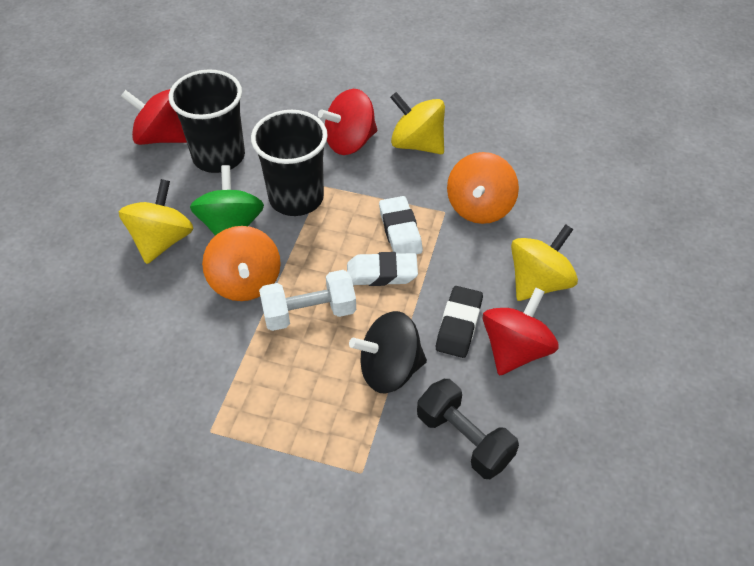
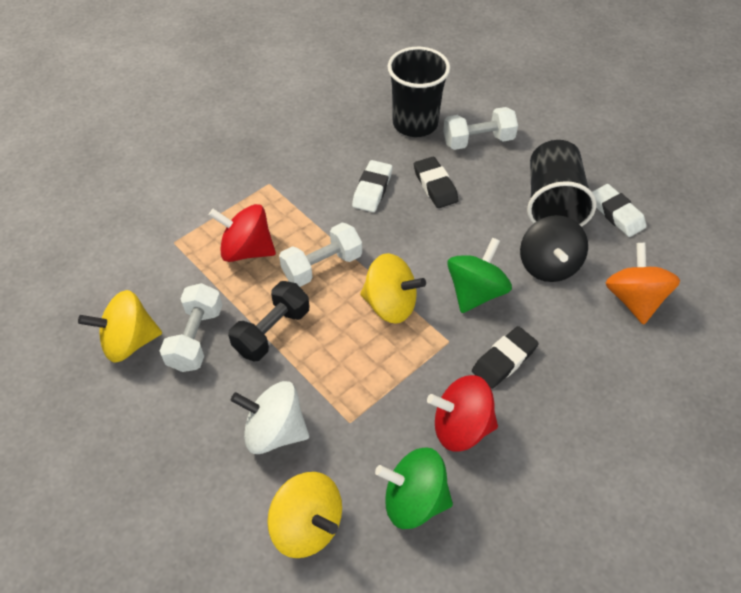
black eraser: [436,286,483,358] = 1 -> [414,157,459,208] [472,326,539,389] = 2
green spinning top: [190,165,264,236] = 1 -> [375,447,453,529] [447,237,512,313] = 2
orange spinning top: [202,226,281,301] [447,152,519,224] = 2 -> [606,243,680,325] = 1
red spinning top: [121,89,187,145] [318,89,377,155] [483,288,559,375] = 3 -> [209,204,276,262] [427,375,498,452] = 2
white dumbbell: [259,270,356,331] = 1 -> [160,283,223,372] [279,223,362,287] [443,107,518,150] = 3
white spinning top: none = 0 -> [231,381,309,454] = 1

